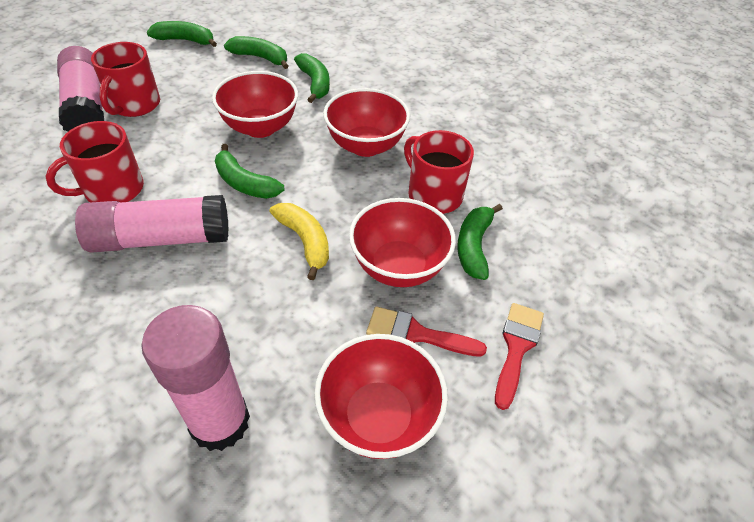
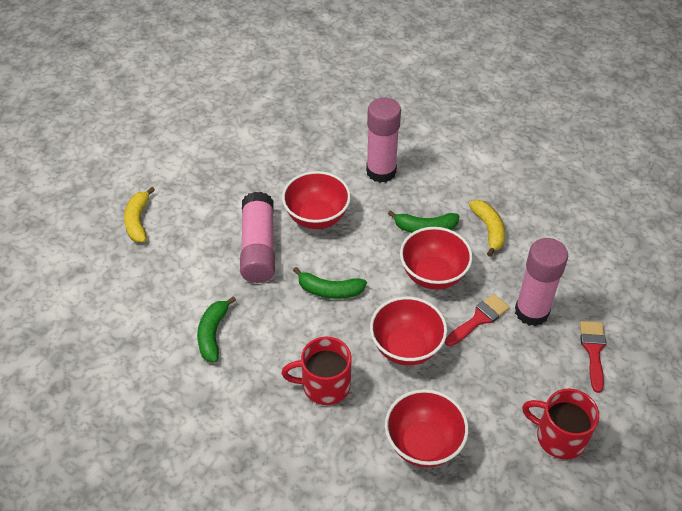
green banana: [147,21,217,47] [215,144,284,199] [224,36,289,69] [294,53,330,103] [457,204,503,280] = 5 -> [197,296,236,362] [293,267,367,299] [388,210,459,233] = 3
red mug: [45,121,144,202] [91,42,160,117] [404,130,474,214] = 3 -> [282,337,352,405] [522,389,599,460] = 2
yellow banana: [270,203,329,280] = 1 -> [124,187,155,242] [469,200,505,257] = 2

